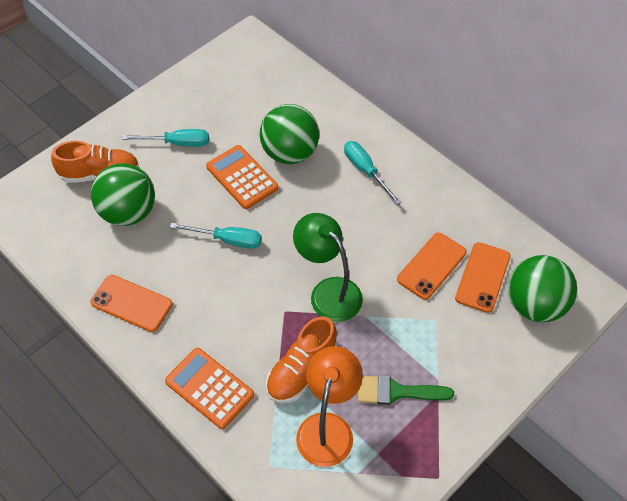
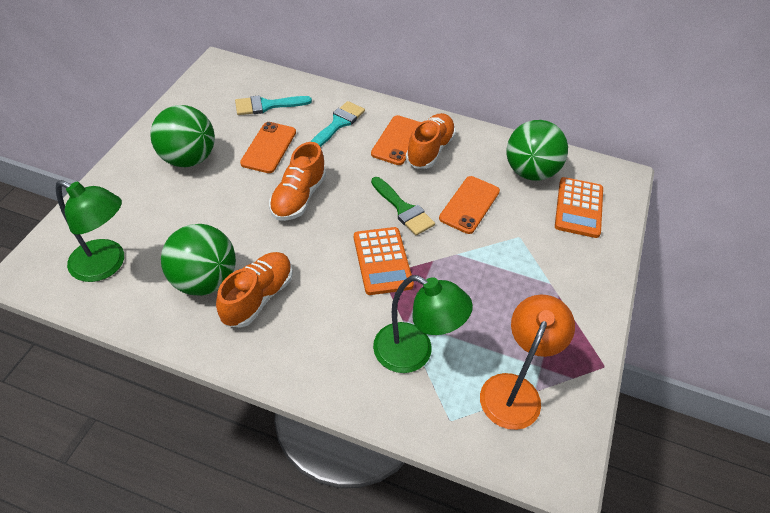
green lamp: [293,213,363,322] = 1 -> [56,180,124,282] [373,275,473,373] = 2
orange shoe: [51,141,140,183] [266,316,337,403] = 2 -> [216,252,293,328] [269,142,326,221] [406,113,456,169] = 3
turquoise brush: none = 0 -> [235,96,312,115] [311,101,365,147] = 2
turquoise screwdriver: [122,129,209,147] [170,223,262,249] [344,141,401,205] = 3 -> none = 0

